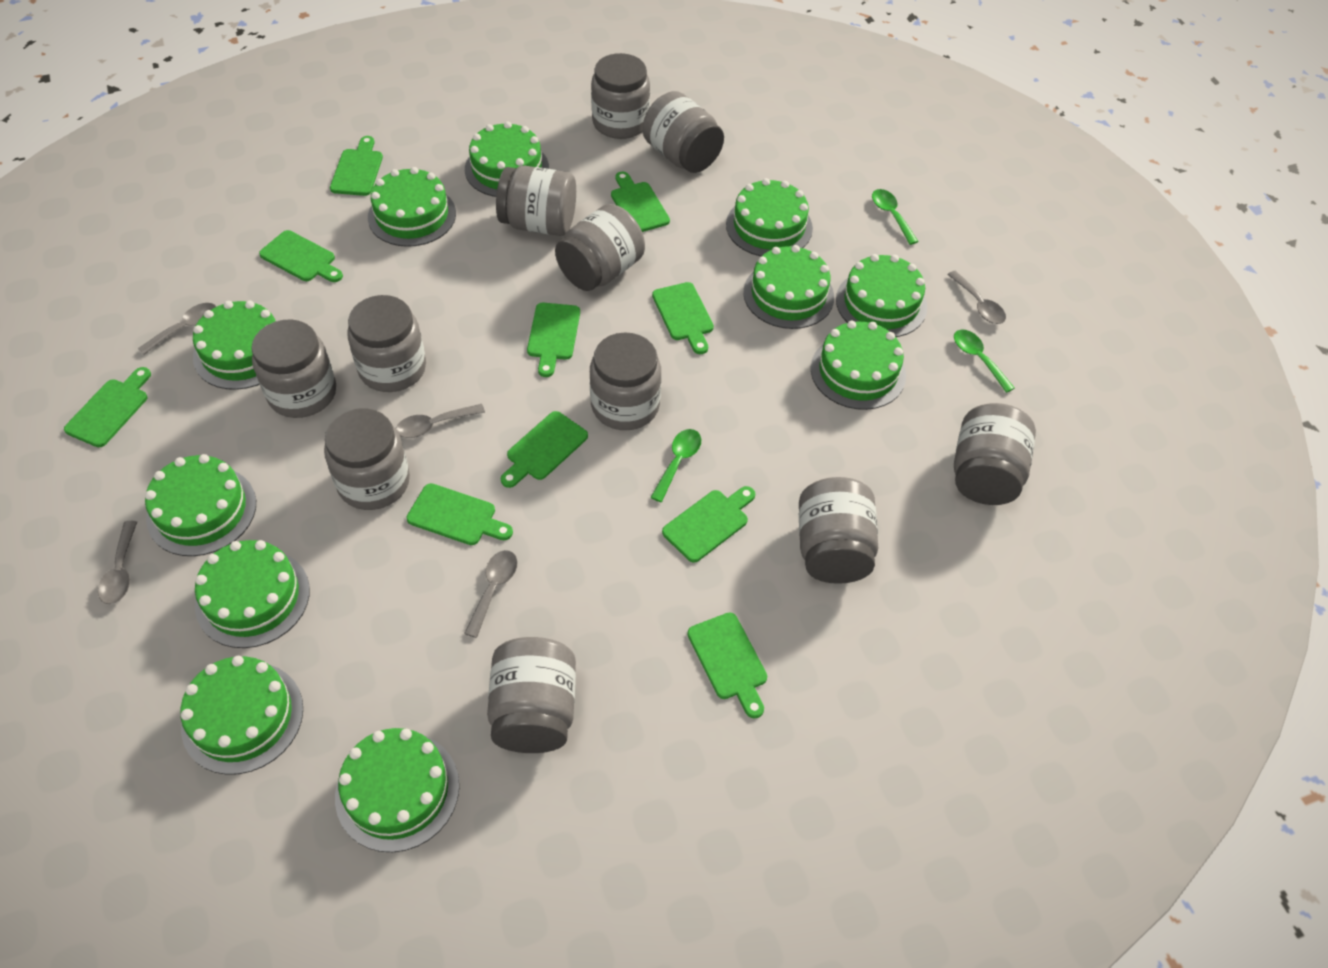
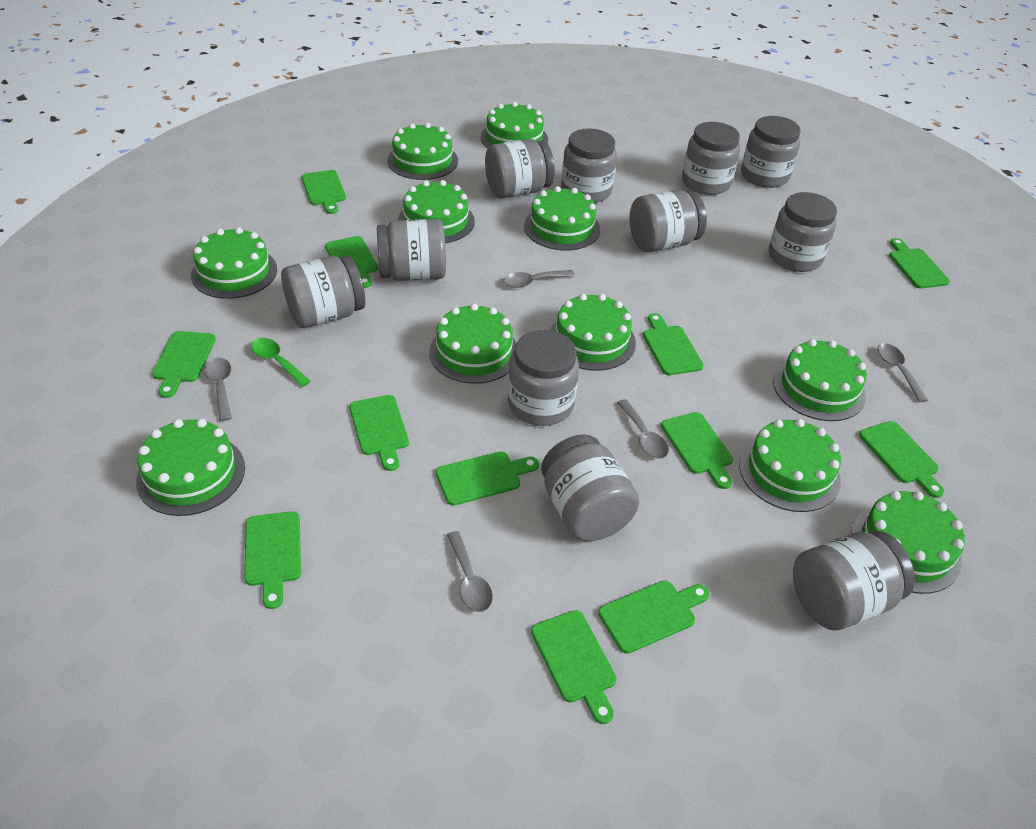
green cutting board: [64,367,151,447] [259,230,343,282] [330,136,383,196] [406,483,513,545] [501,411,588,488] [527,303,580,377] [611,171,670,232] [652,282,714,354] [662,486,755,563] [687,612,767,719] = 10 -> [152,331,216,398] [244,511,301,609] [302,170,346,214] [325,236,378,288] [349,395,409,471] [436,451,539,506] [531,610,617,724] [598,580,709,654] [643,313,704,375] [661,412,733,489] [859,421,944,498] [889,238,950,288] = 12
green spoon: [650,429,701,502] [872,189,919,245] [954,329,1015,393] = 3 -> [251,338,311,387] = 1

